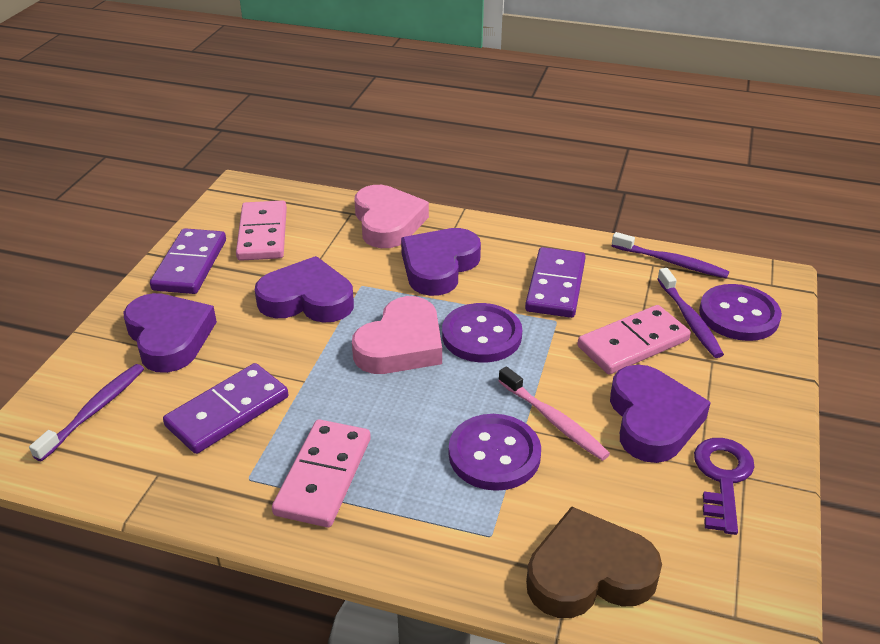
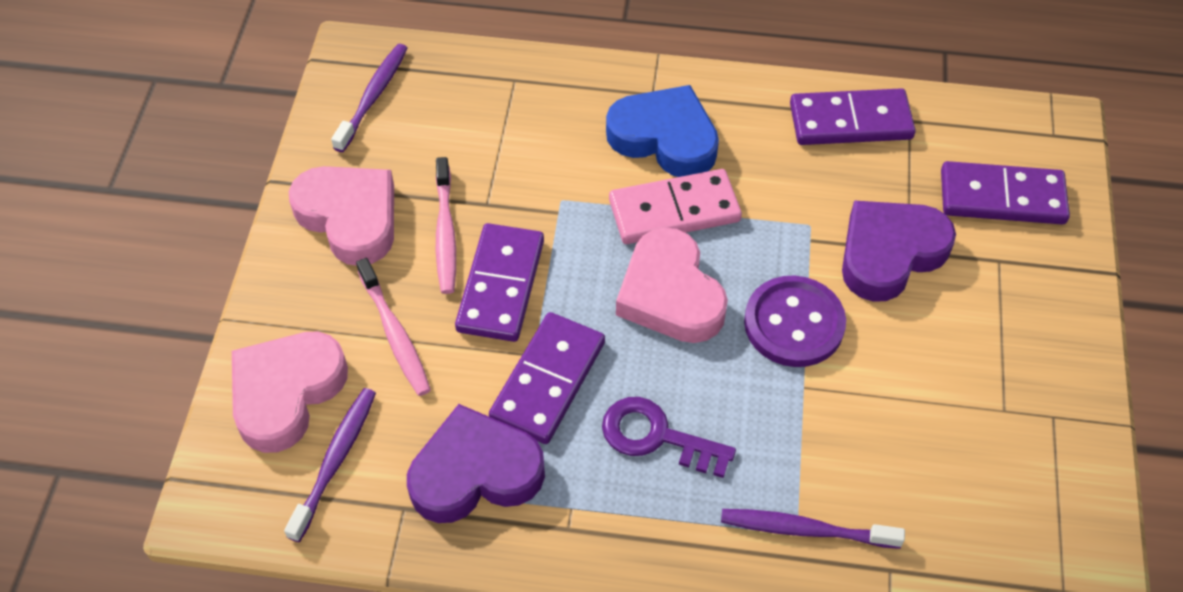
blue heart: none = 0 -> [606,85,719,177] = 1
brown heart: [526,506,662,618] = 1 -> none = 0
pink domino: [236,201,287,261] [272,419,371,527] [577,305,691,375] = 3 -> [609,169,742,244] = 1
pink heart: [352,296,442,374] [354,185,429,248] = 2 -> [232,331,348,453] [289,166,394,266] [616,227,728,343] = 3
pink toothbrush: [498,366,610,461] = 1 -> [356,258,431,396] [436,157,456,294] = 2
purple button: [442,303,522,362] [449,414,541,491] [699,284,782,341] = 3 -> [744,276,846,367] = 1
purple domino: [150,228,226,294] [163,363,288,454] [525,247,586,318] = 3 -> [455,223,544,342] [489,312,605,444] [790,88,916,145] [941,161,1070,225] = 4
purple heart: [124,293,217,373] [255,256,354,323] [401,228,481,296] [610,365,711,463] = 4 -> [407,404,545,523] [842,200,956,302] = 2

